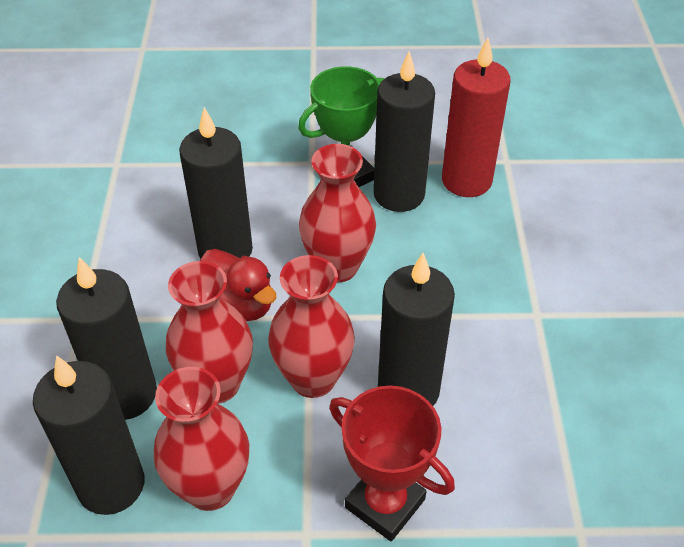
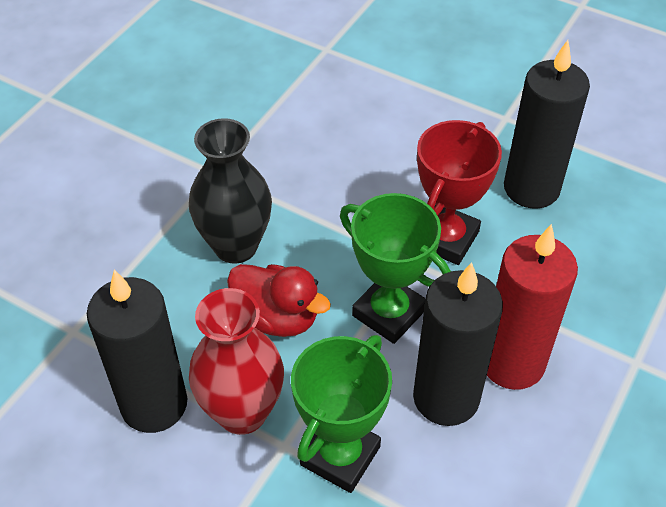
black candle: [33,355,145,515] [56,257,157,420] [179,107,253,259] [374,51,435,212] [378,253,455,406] = 5 -> [87,270,187,433] [413,262,503,426] [504,40,590,209] = 3
black vase: none = 0 -> [189,118,272,264] = 1
green trophy: [298,66,384,187] = 1 -> [291,335,392,493] [340,193,451,344] = 2
red vase: [154,367,249,511] [166,261,253,404] [268,255,355,398] [299,144,376,283] = 4 -> [189,288,284,435] = 1

